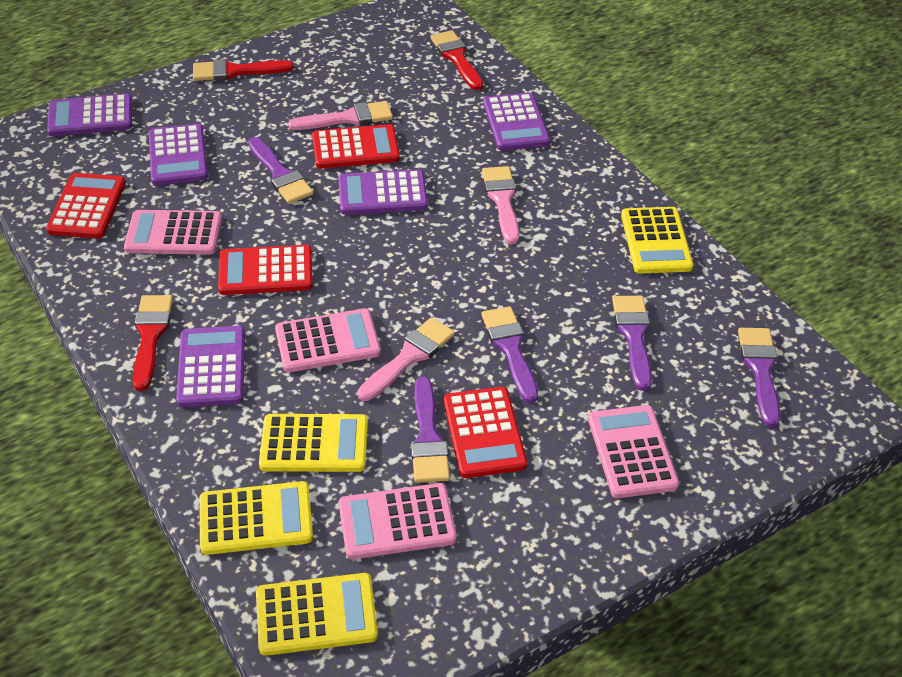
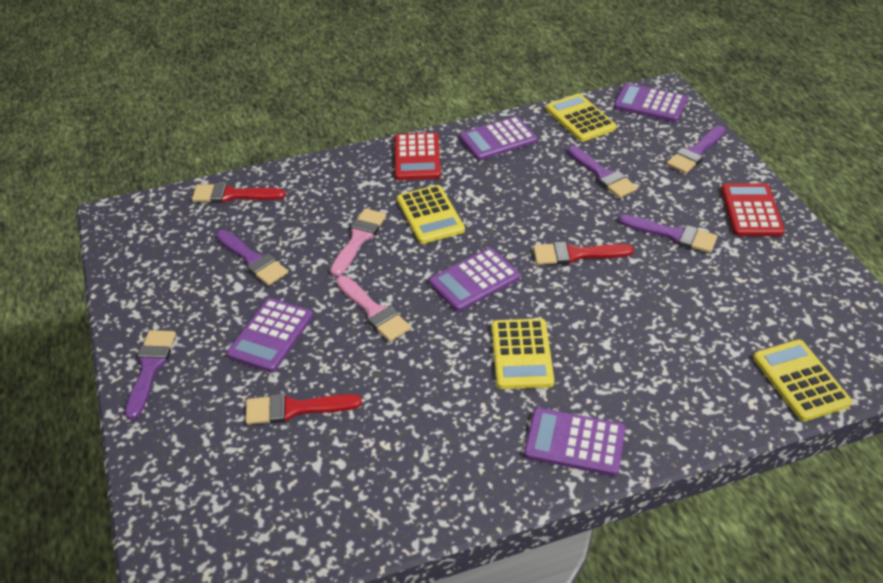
pink brush: [288,101,393,130] [358,317,455,401] [482,166,519,244] = 3 -> [330,208,386,276] [336,276,411,342] = 2
pink calculator: [124,210,222,255] [275,308,381,372] [339,483,457,559] [588,405,679,498] = 4 -> none = 0
red calculator: [46,173,126,238] [218,245,313,295] [312,124,400,169] [443,387,527,478] = 4 -> [395,133,441,180] [721,183,785,236] = 2

